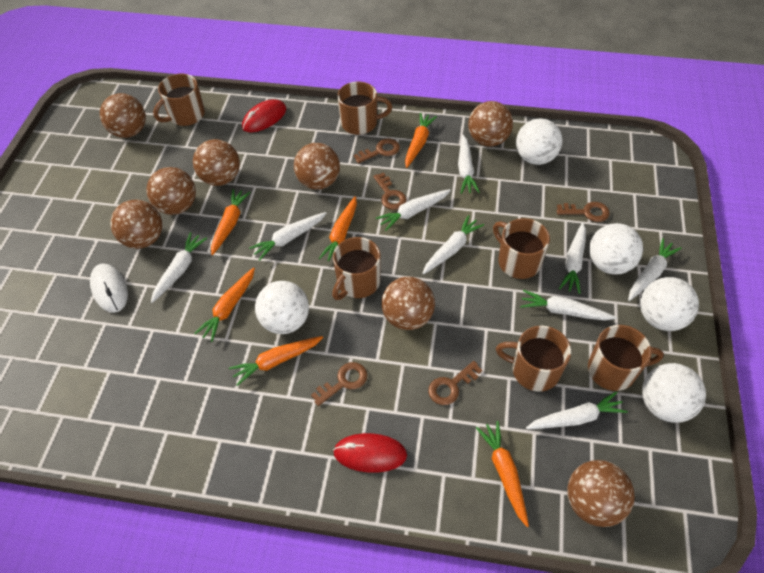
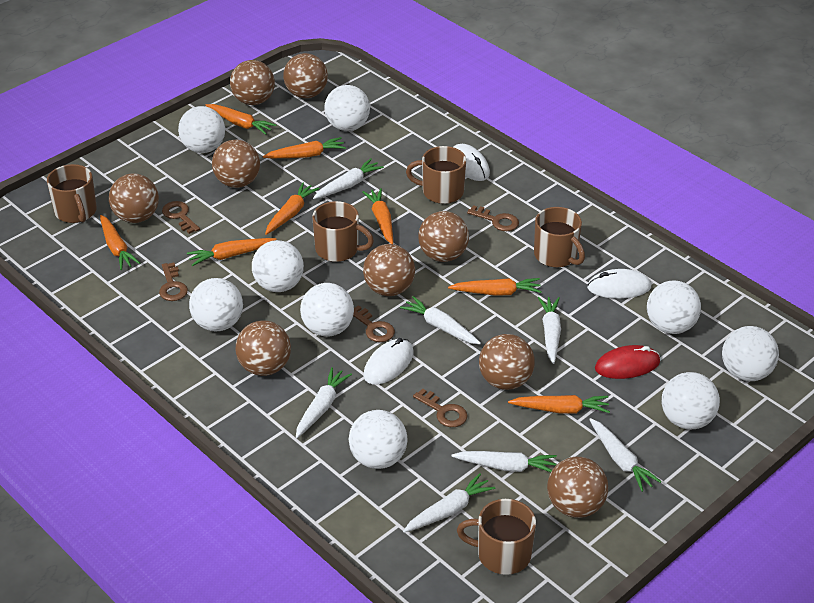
brown ball: [100,93,146,138] [110,200,162,249] [147,167,196,215] [193,139,240,186] [294,143,340,190] [382,277,435,330] [468,101,513,147] [567,460,635,527] = 8 -> [109,173,159,223] [212,140,260,188] [230,60,275,105] [235,321,291,376] [283,53,328,98] [363,244,415,296] [418,211,469,262] [479,334,535,390] [547,457,608,518] = 9
brown mug: [153,74,205,126] [332,237,381,300] [337,82,392,135] [493,218,550,279] [496,326,571,392] [588,325,664,391] = 6 -> [47,164,97,223] [312,201,374,262] [406,146,466,204] [457,499,536,575] [534,207,585,267] = 5
orange carrot: [194,268,255,342] [211,189,251,255] [229,336,323,386] [319,196,357,261] [405,113,437,168] [476,421,529,527] = 6 -> [100,215,141,270] [187,238,277,266] [205,104,276,135] [263,137,346,158] [265,183,320,235] [362,188,393,244] [448,278,542,296] [508,395,610,414] = 8
red mouse: [242,99,286,132] [333,433,407,473] = 2 -> [595,345,660,379] = 1
white ball: [255,281,309,334] [516,119,562,165] [589,223,643,275] [640,277,699,331] [642,363,706,423] = 5 -> [178,106,225,153] [189,278,243,331] [252,240,304,292] [300,283,354,337] [324,85,370,131] [349,410,408,469] [647,281,701,334] [662,372,720,429] [722,326,779,381] = 9
white carrot: [151,232,207,303] [249,212,327,261] [376,189,451,231] [422,215,484,274] [458,135,480,194] [520,290,617,321] [526,391,628,429] [559,222,586,294] [628,238,681,301] = 9 -> [296,367,352,438] [313,158,384,199] [400,296,481,345] [403,473,496,533] [452,451,557,472] [538,297,561,364] [589,418,662,492] = 7
white mouse: [90,263,128,313] = 1 -> [364,338,414,385] [454,144,490,181] [587,269,651,299] = 3

